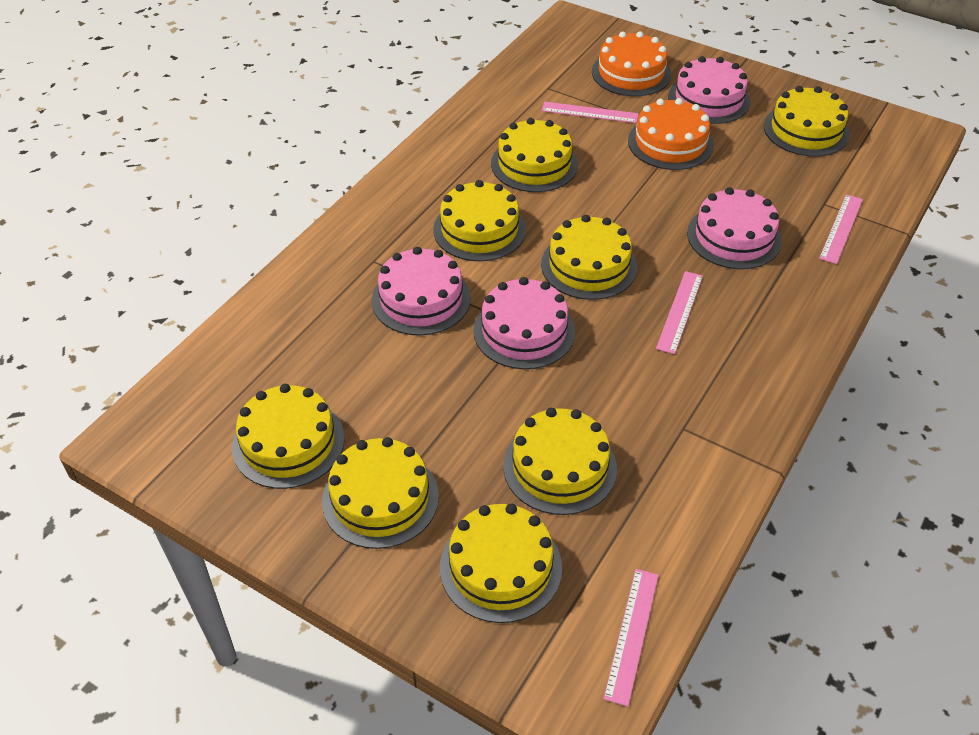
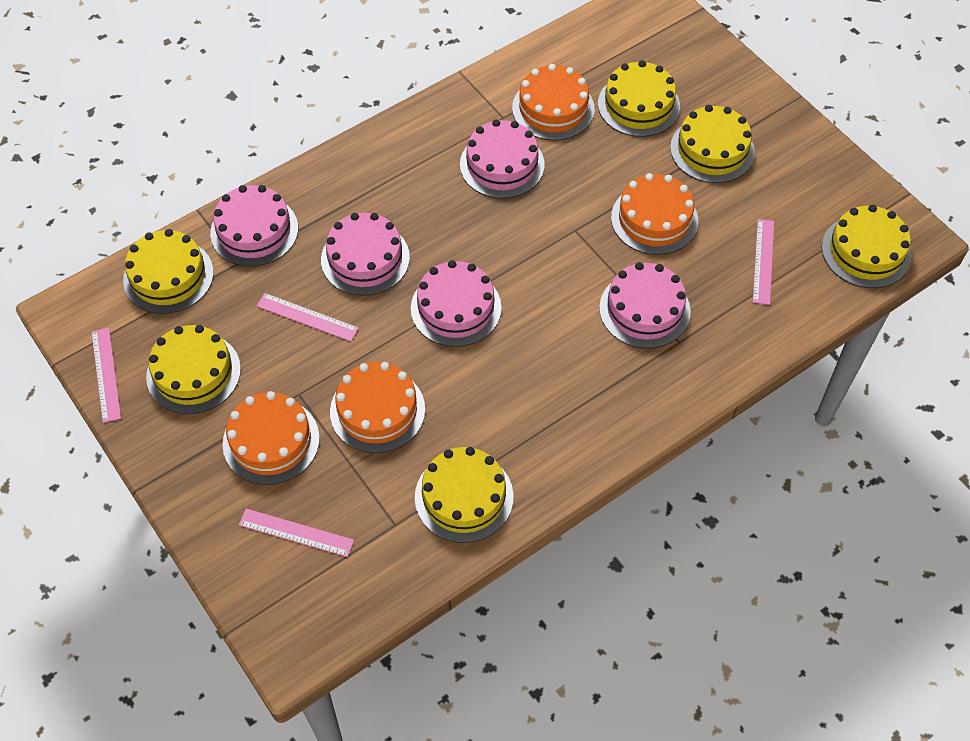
orange cake: [592,31,671,96] [628,98,714,170] = 2 -> [222,391,320,485] [330,362,425,453] [512,64,595,141] [611,173,698,255] = 4
pink cake: [372,247,471,336] [473,277,575,369] [668,56,751,124] [687,187,782,269] = 4 -> [210,185,298,267] [321,213,410,296] [411,260,502,347] [460,119,545,198] [599,262,691,348] = 5
yellow cake: [232,384,345,489] [322,437,439,549] [433,180,526,261] [440,504,562,623] [491,118,578,192] [503,408,617,515] [541,215,637,300] [764,86,850,157] = 8 -> [123,229,214,314] [146,325,241,414] [415,447,513,543] [598,60,680,137] [670,105,755,183] [822,205,911,288] = 6

